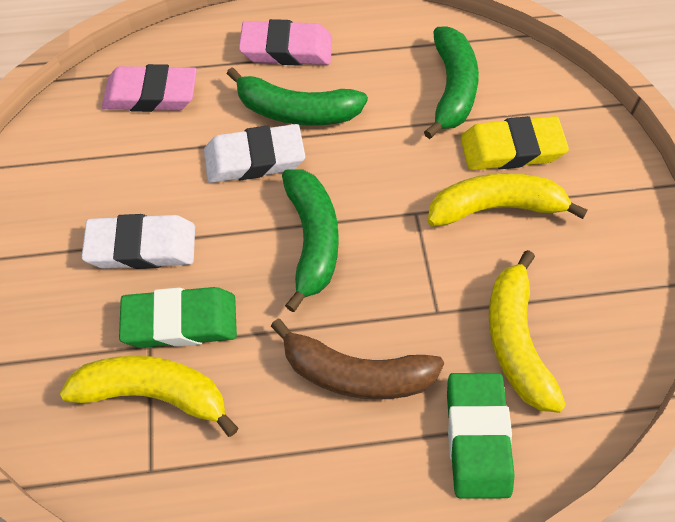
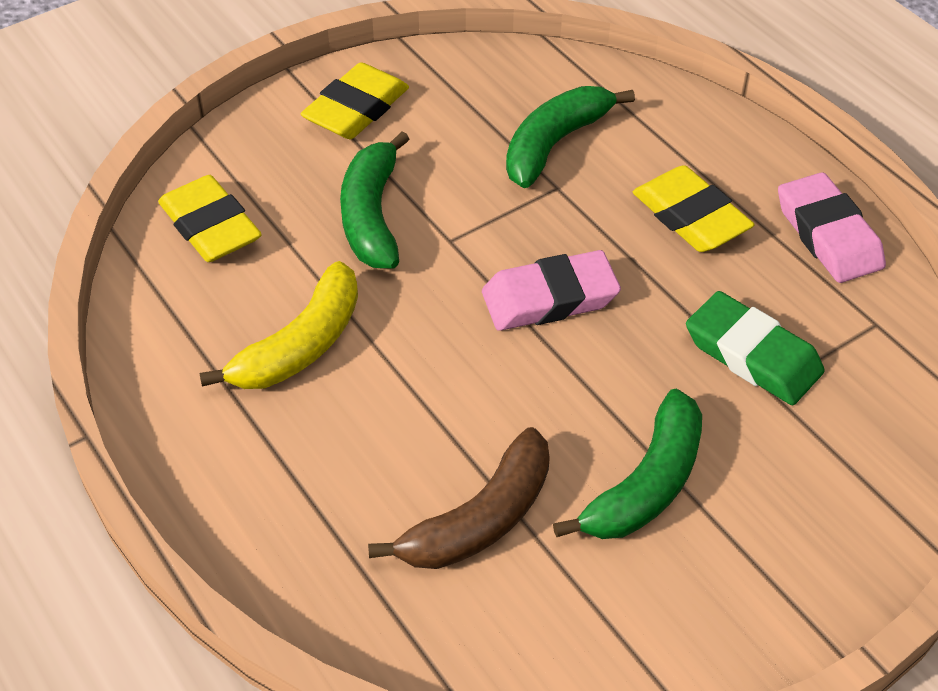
green eraser: [119,287,237,348] [447,373,515,499] = 2 -> [686,291,825,405] = 1
white eraser: [81,214,195,269] [204,124,305,183] = 2 -> none = 0
yellow banana: [60,356,239,437] [427,173,588,226] [489,250,566,413] = 3 -> [199,261,358,389] = 1
yellow eraser: [461,116,569,170] = 1 -> [158,175,262,262] [301,62,409,139] [633,165,754,252] = 3

